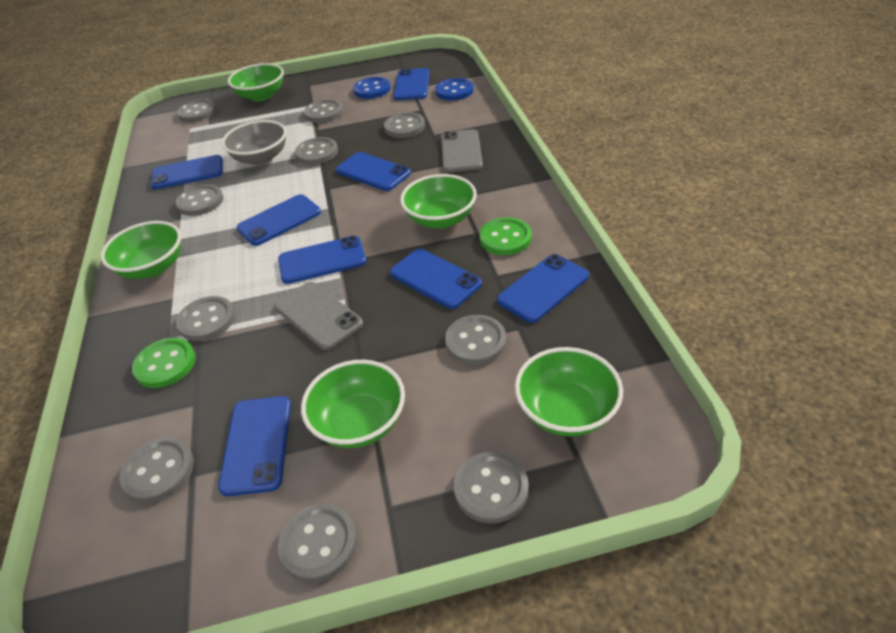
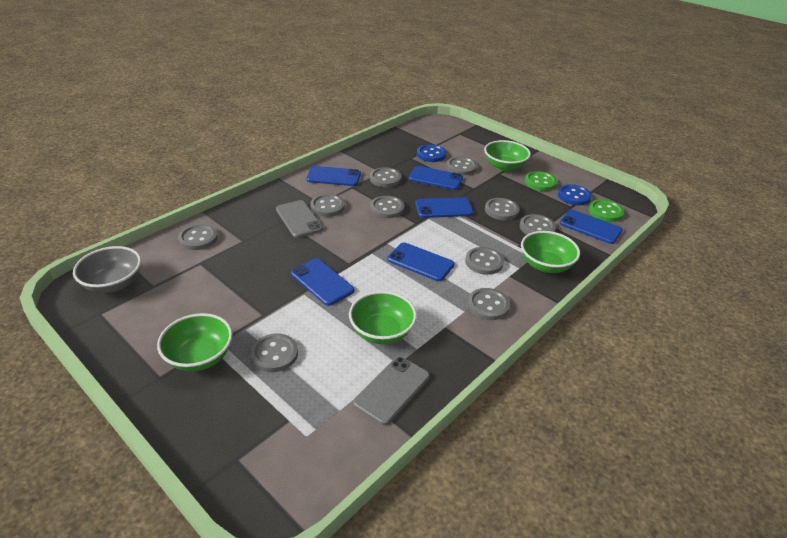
blue phone: [150,155,223,190] [218,396,291,496] [237,194,321,246] [278,236,366,284] [336,152,411,191] [390,249,482,309] [393,68,430,100] [497,254,589,323] = 8 -> [291,259,354,306] [306,166,361,186] [387,242,454,281] [409,166,463,190] [415,197,473,218] [560,210,623,244] = 6
green bowl: [101,221,181,279] [228,63,284,101] [301,360,405,448] [400,174,477,229] [515,347,623,436] = 5 -> [157,313,233,372] [349,291,417,344] [484,140,531,172] [521,231,580,273] = 4

